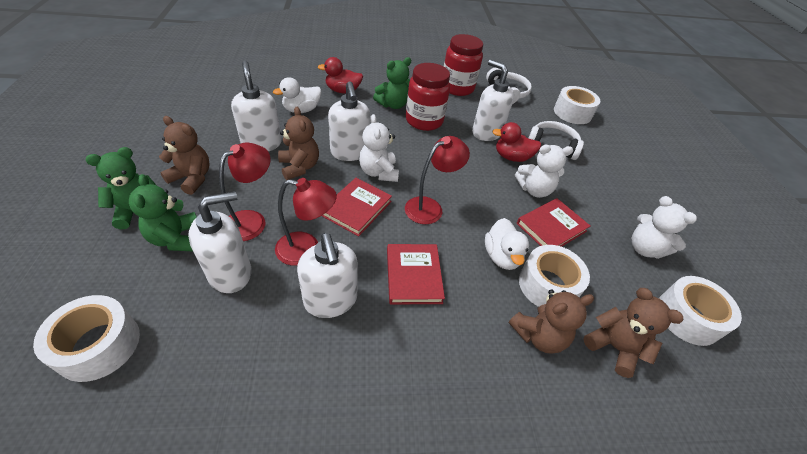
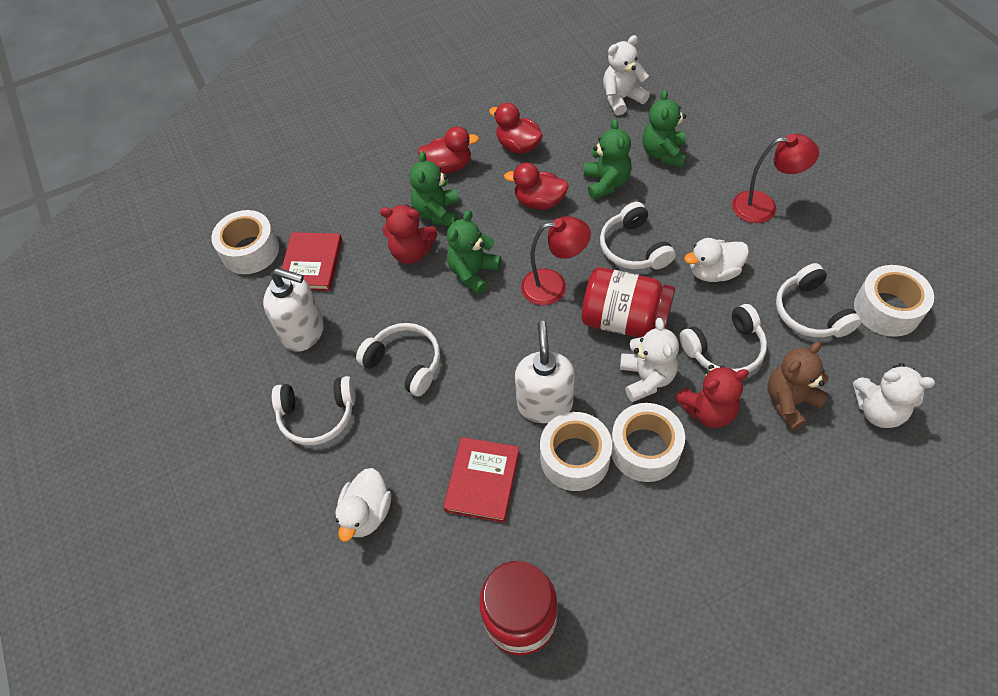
brown teddy bear: [159,116,210,195] [278,107,319,180] [509,289,594,354] [583,288,684,378] = 4 -> [768,342,829,430] = 1
green teddy bear: [86,147,156,230] [129,174,197,251] [373,57,411,109] = 3 -> [409,151,459,227] [447,210,501,295] [584,119,632,200] [642,89,686,168] = 4
red book: [322,178,392,237] [387,244,445,305] [517,198,590,247] = 3 -> [282,232,342,291] [443,437,520,523] = 2
red duck: [318,57,363,94] [492,122,541,162] = 2 -> [418,127,479,173] [489,103,543,154] [504,163,569,210] = 3
red lamp: [219,143,270,241] [275,178,337,265] [405,136,470,224] = 3 -> [521,216,591,305] [732,134,819,223] = 2
red teddy bear: none = 0 -> [380,204,437,264] [675,365,749,428] = 2
white headphones: [486,67,532,104] [529,121,584,160] = 2 -> [272,376,356,445] [356,323,440,396] [600,202,675,269] [679,304,767,372] [776,263,862,337] = 5
white soap dispenser: [188,191,252,293] [231,61,282,151] [297,233,358,318] [328,81,370,161] [472,60,514,141] = 5 -> [263,268,324,352] [515,321,575,423] = 2

